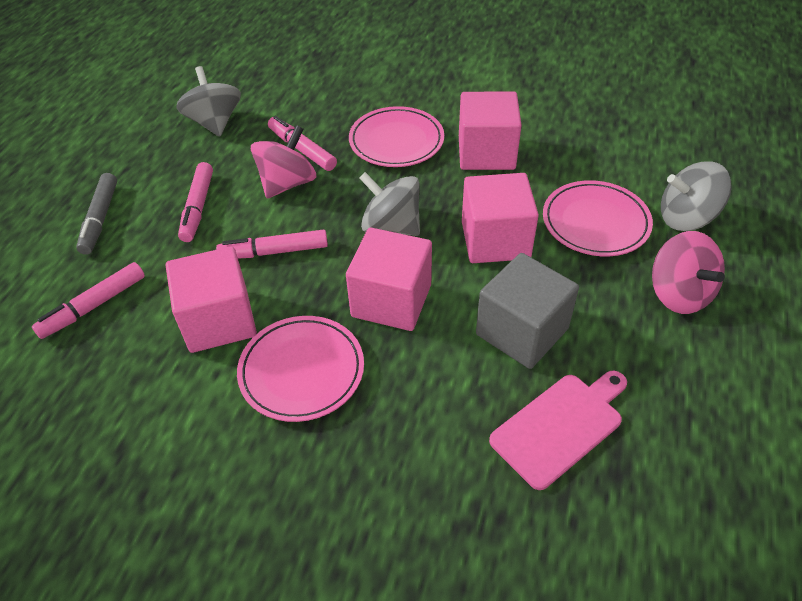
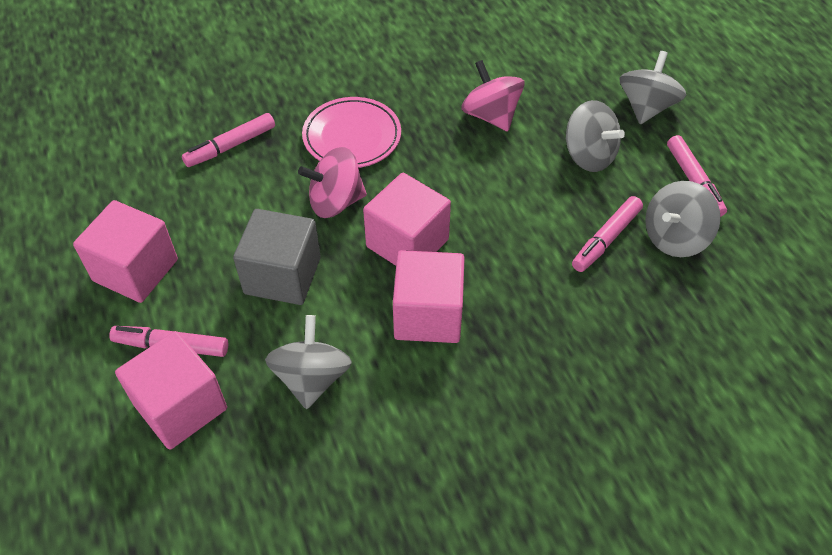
grey marker: [76,173,117,255] = 1 -> none = 0
grey spinning top: [176,66,241,137] [359,172,420,236] [661,162,732,231] = 3 -> [265,315,352,409] [566,100,625,172] [620,51,686,124] [645,181,721,257] = 4
pink cutting board: [489,371,627,490] = 1 -> none = 0
pink plate: [237,316,364,422] [349,106,444,167] [543,180,653,256] = 3 -> [302,97,401,168] = 1

